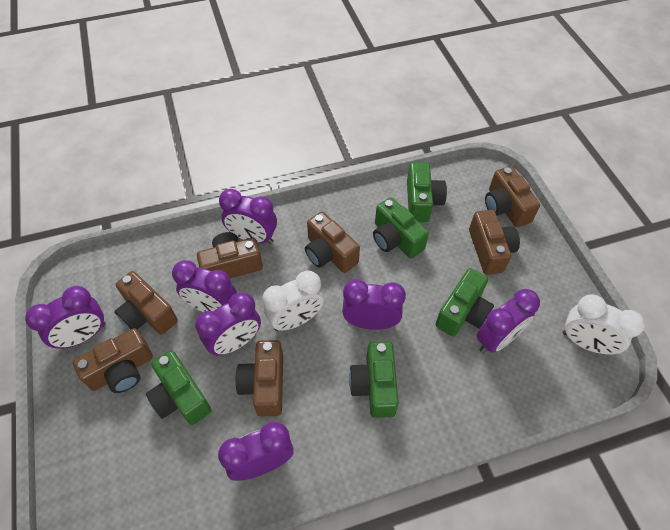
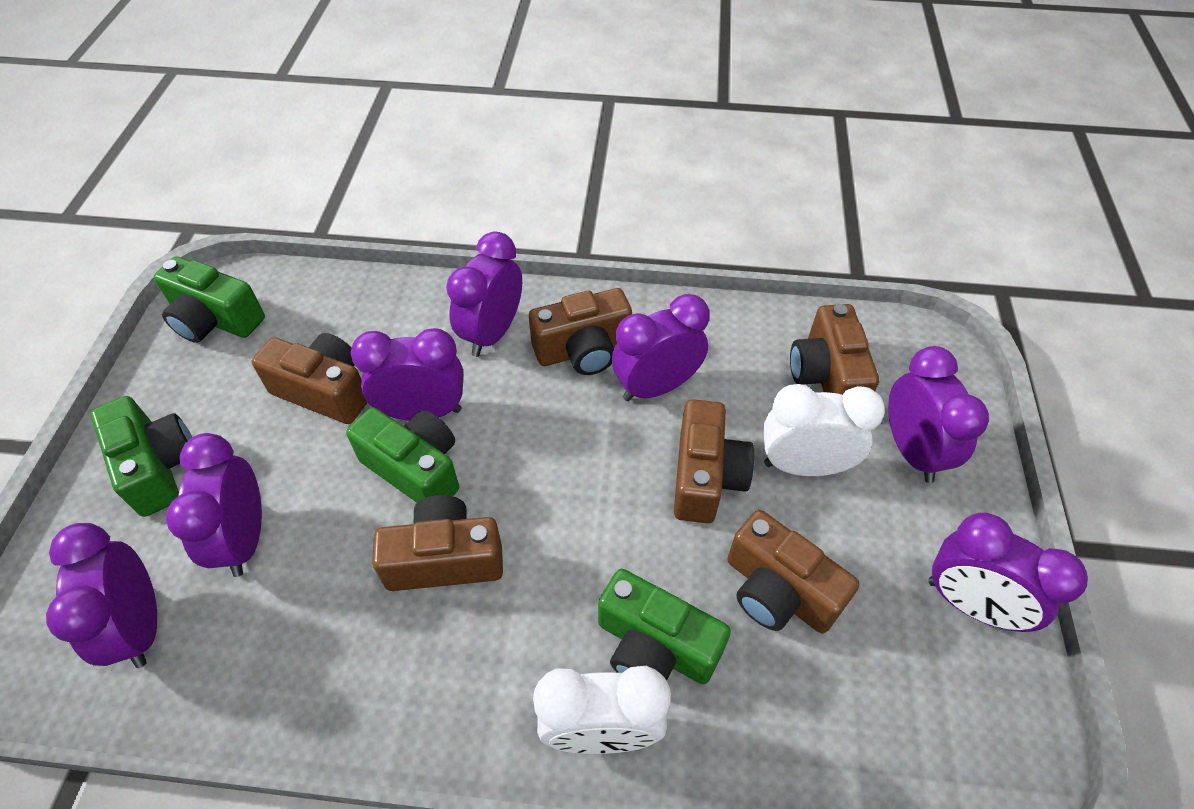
brown camera: [73,328,153,393] [114,271,178,335] [197,232,263,278] [235,340,283,416] [305,212,360,273] [469,210,520,275] [485,166,540,227] = 7 -> [252,333,368,424] [372,495,503,591] [529,288,632,375] [674,399,755,523] [727,510,860,633] [790,304,879,395] = 6
green camera: [146,350,211,425] [349,341,399,418] [373,197,429,258] [407,162,447,222] [435,268,494,336] = 5 -> [90,396,192,517] [154,256,265,343] [346,407,459,503] [598,569,731,684] = 4

